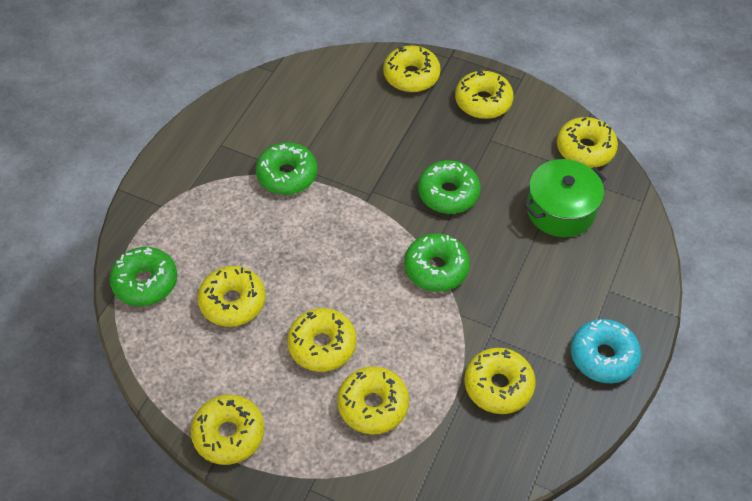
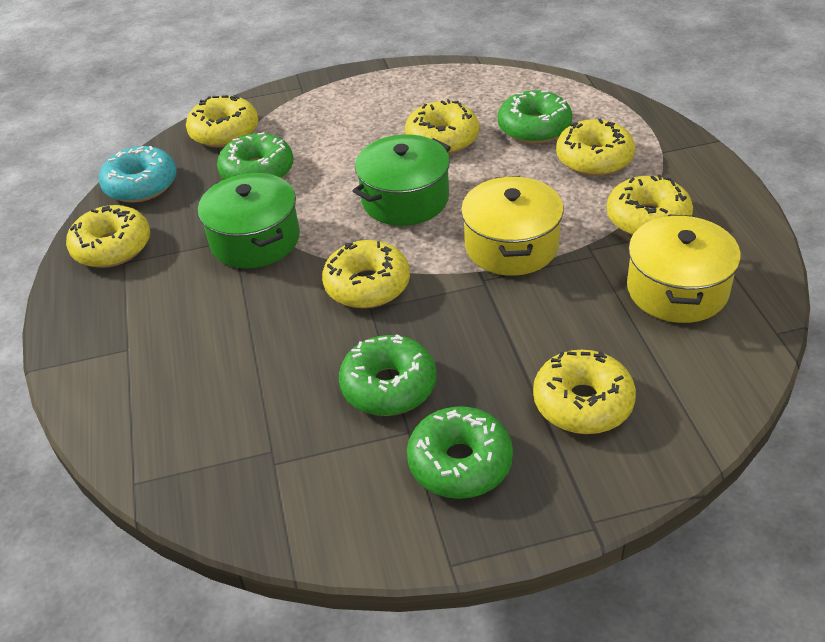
green pot: [524,159,606,237] = 1 -> [198,173,300,268] [353,135,451,226] = 2
yellow donut: [191,395,264,465] [197,266,265,327] [287,308,356,372] [337,366,409,434] [383,45,441,92] [455,70,514,119] [464,348,536,414] [557,117,618,168] = 8 -> [66,205,150,268] [186,95,258,147] [322,240,410,308] [405,99,479,155] [533,350,636,434] [556,118,635,176] [607,174,693,236] = 7
yellow pot: none = 0 -> [461,176,564,276] [627,214,741,323] = 2

